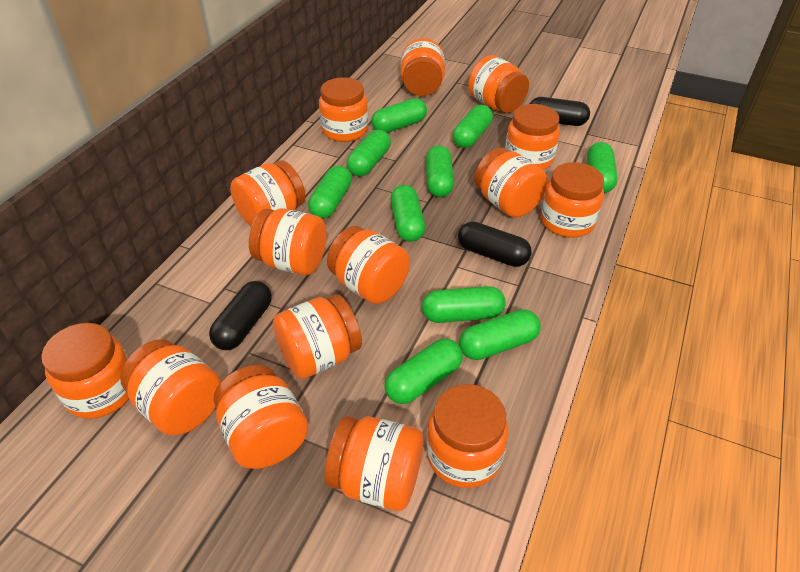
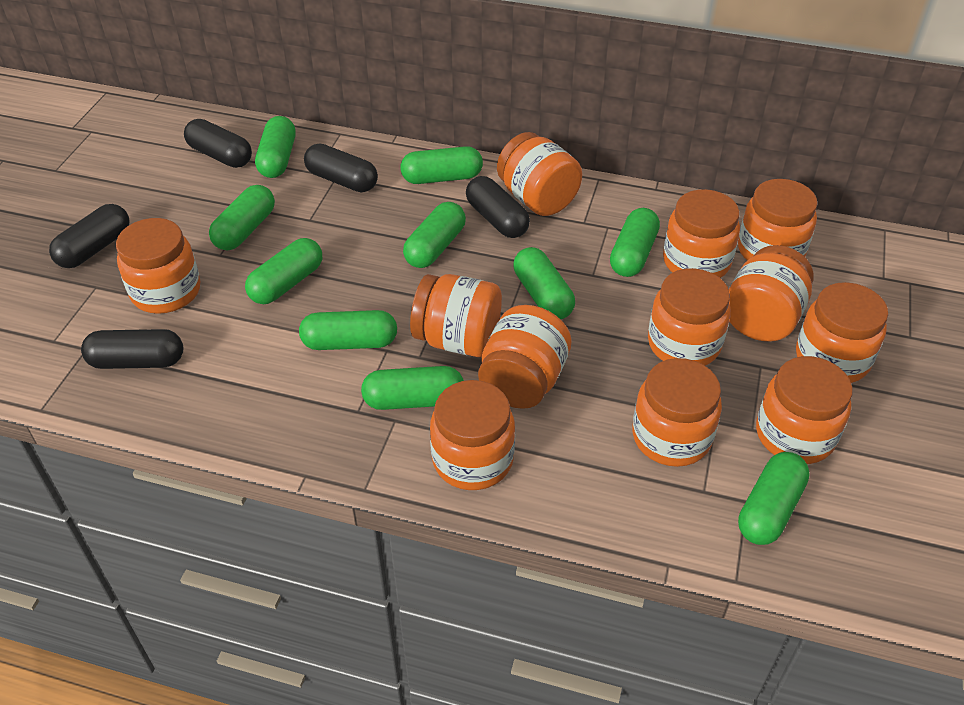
black capsule: [209,281,272,350] [458,222,532,267] [530,97,590,126] = 3 -> [49,204,129,268] [81,329,183,369] [184,119,252,168] [304,144,378,192] [466,176,530,238] = 5
orange jar: [42,323,129,419] [120,339,221,436] [213,365,309,469] [230,160,305,226] [249,209,327,275] [273,294,362,379] [319,77,368,142] [324,416,424,511] [327,226,410,304] [401,38,445,96] [426,384,509,488] [468,55,529,113] [474,148,547,218] [505,104,560,170] [541,162,604,238] = 15 -> [116,218,200,314] [410,274,502,357] [430,380,515,490] [478,305,572,409] [497,132,582,216] [632,358,722,467] [648,268,731,366] [663,189,740,278] [729,245,814,342] [738,179,818,260] [756,356,853,464] [796,282,888,383] = 12

